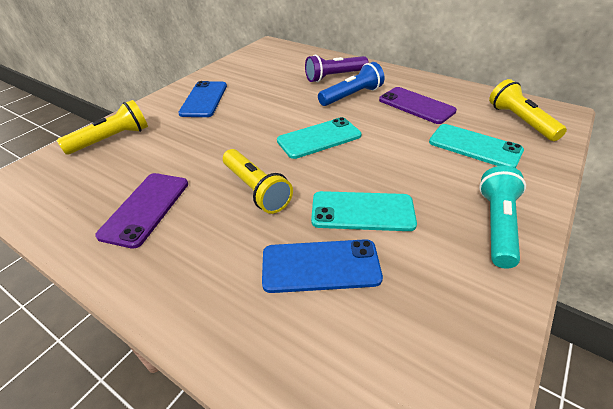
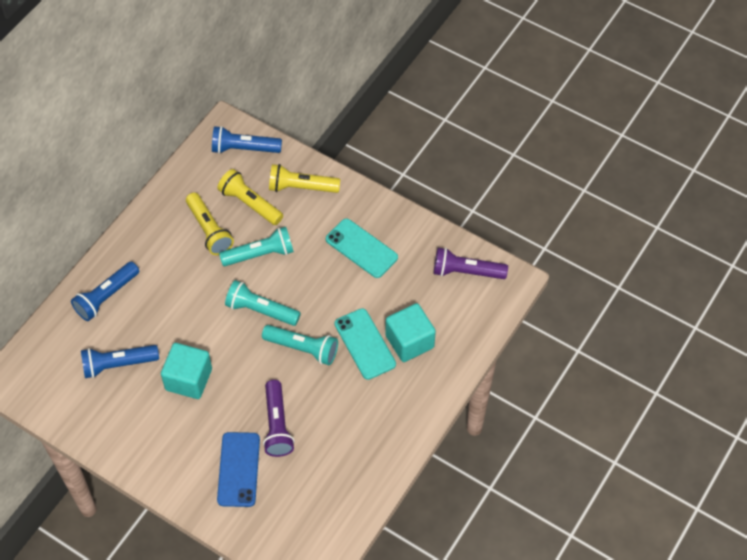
blue flashlight: [318,62,384,106] = 1 -> [71,262,139,321] [81,345,159,378] [212,126,282,154] = 3
blue phone: [178,81,227,117] [262,239,383,293] = 2 -> [217,432,260,507] = 1
purple flashlight: [305,55,369,82] = 1 -> [263,380,295,457] [434,248,508,279] = 2
purple phone: [95,173,188,249] [379,87,457,124] = 2 -> none = 0
turquoise cube: none = 0 -> [161,343,212,399] [385,303,436,362] = 2
turquoise flashlight: [479,166,526,269] = 1 -> [219,227,294,266] [225,280,301,326] [262,325,338,365] = 3
turquoise phone: [277,117,362,159] [311,191,417,231] [429,124,524,168] = 3 -> [326,219,398,278] [334,308,396,380] = 2

